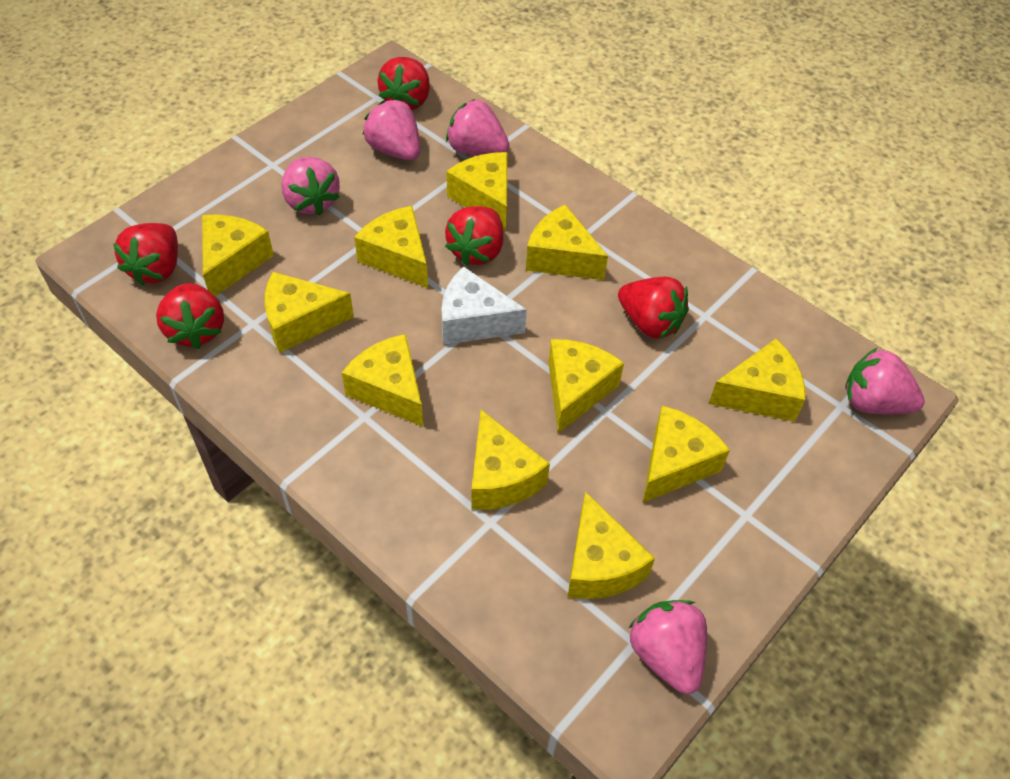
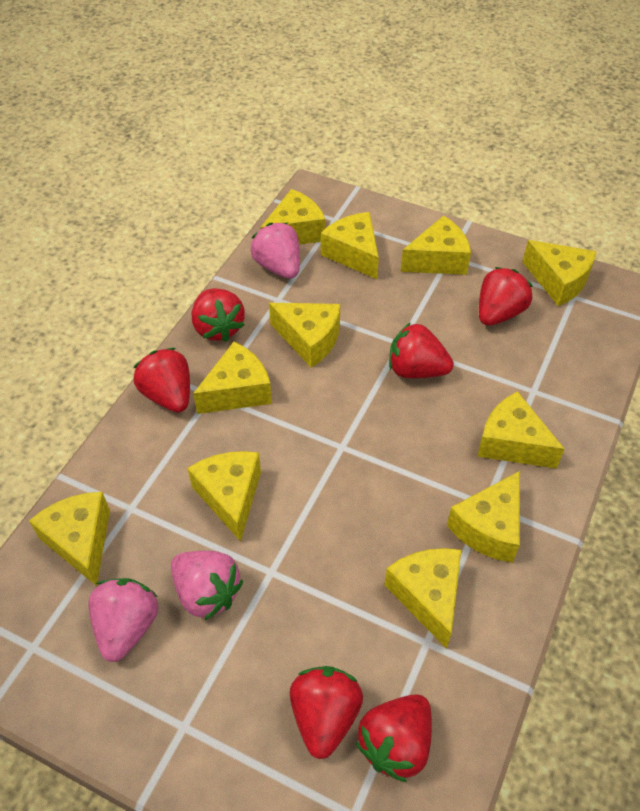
pink strawberry: [281,157,340,215] [363,99,420,160] [446,99,509,156] [629,600,707,694] [845,348,925,415] = 5 -> [89,578,158,662] [171,551,243,620] [251,223,300,279] = 3
red strawberry: [113,223,178,286] [156,283,224,349] [378,57,430,110] [445,206,503,266] [618,277,689,339] = 5 -> [133,348,190,412] [192,288,245,342] [290,666,363,759] [356,694,432,782] [389,322,454,378] [479,267,533,326] = 6
white cheese: [441,266,527,345] = 1 -> none = 0

